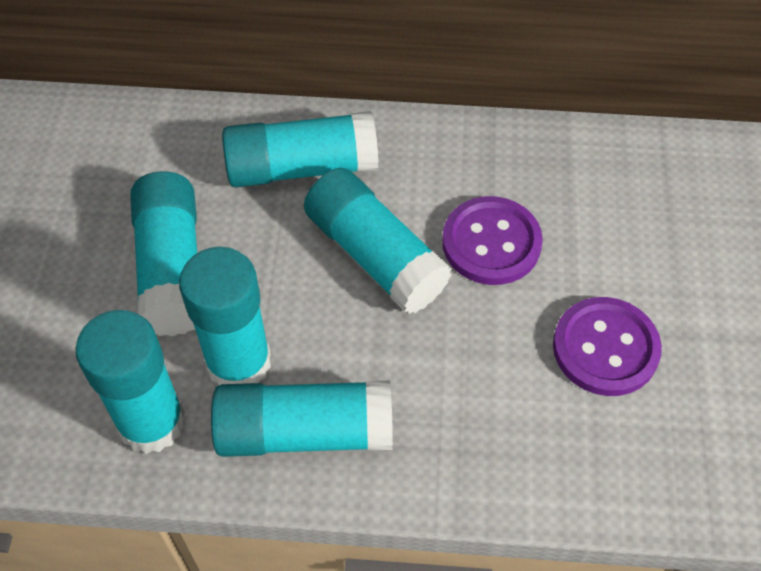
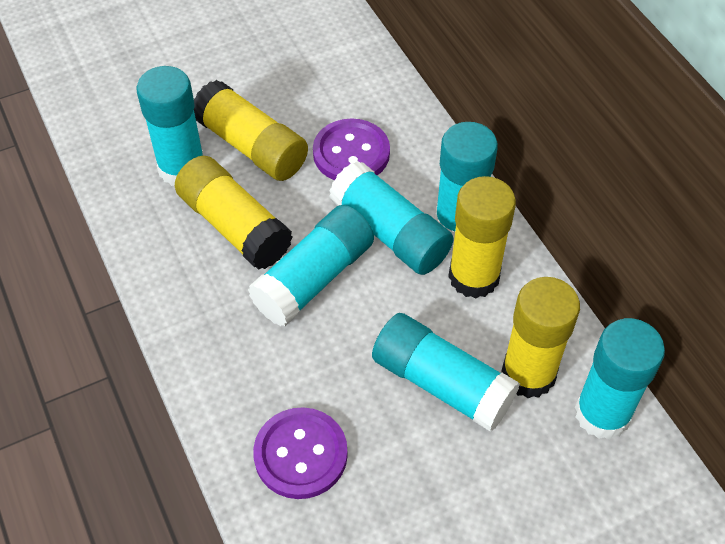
yellow glue stick: none = 0 -> [175,156,293,270] [194,80,308,181] [448,176,516,299] [501,277,580,398] = 4

